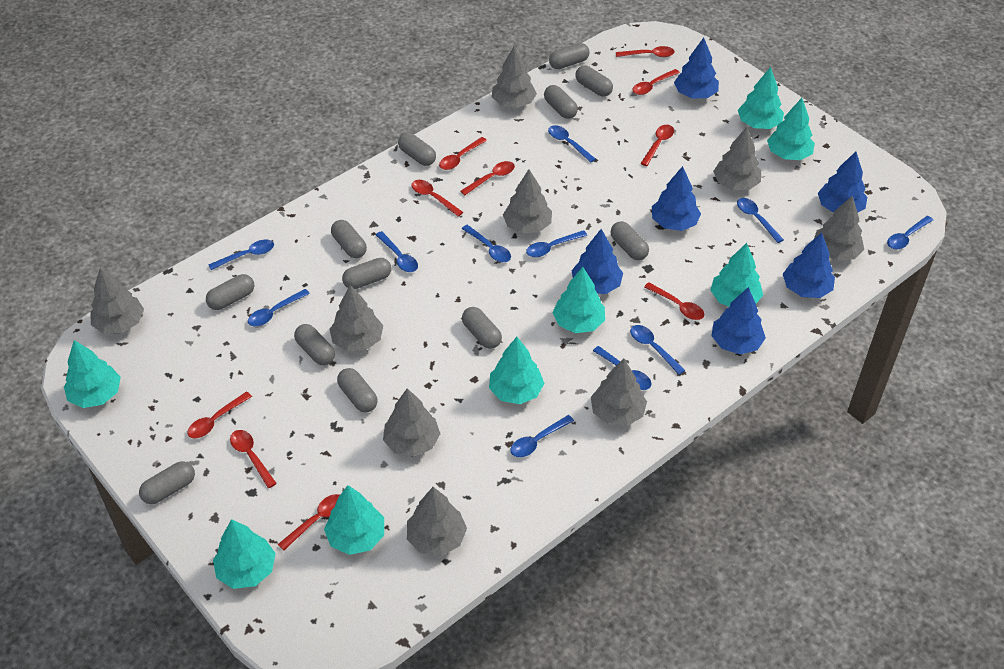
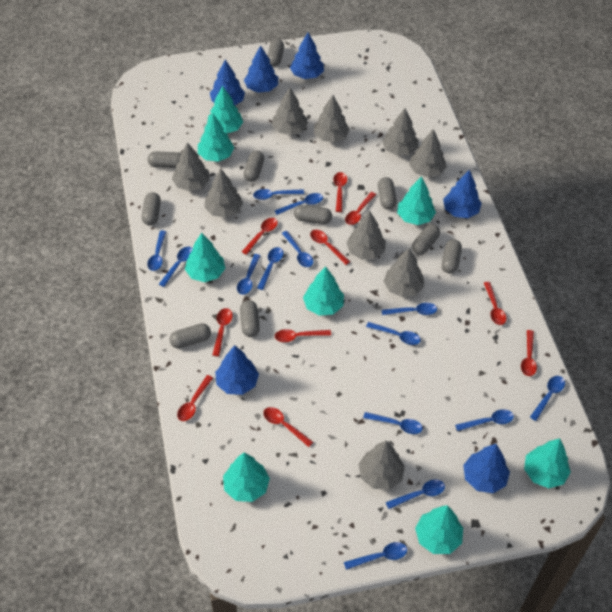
blue spoon: [208,239,274,270] [248,289,310,326] [376,231,418,272] [462,225,511,262] [510,415,574,457] [526,230,587,257] [548,125,596,163] [593,346,651,390] [630,325,685,375] [737,198,784,243] [887,216,933,249] = 11 -> [147,231,166,271] [159,247,193,287] [237,254,261,295] [253,189,304,200] [257,247,283,290] [275,193,323,215] [282,231,313,267] [344,542,407,570] [363,412,423,434] [366,322,421,345] [382,303,437,315] [386,480,445,509] [455,409,514,431] [530,376,565,421] = 14
grey capsule: [139,461,195,504] [206,274,254,310] [294,324,335,365] [331,220,367,258] [337,368,378,412] [342,258,392,289] [398,133,436,166] [462,307,502,349] [544,85,578,119] [549,43,590,69] [575,66,613,97] [610,221,649,260] = 12 -> [142,192,161,226] [148,152,181,168] [169,323,211,349] [240,300,260,337] [244,151,264,182] [267,39,284,66] [294,205,332,224] [378,177,397,210] [412,224,440,255] [442,239,462,274] = 10

